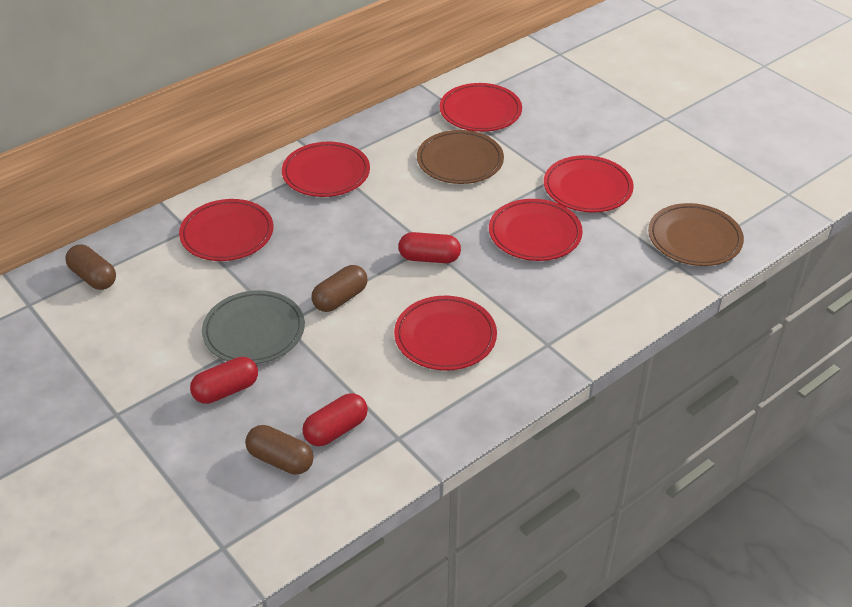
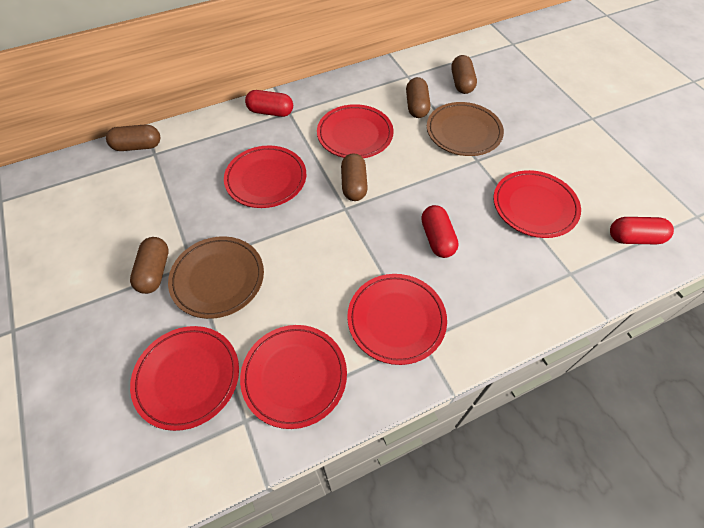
brown capsule: [65,245,116,290] [245,425,314,475] [311,265,367,312] = 3 -> [106,125,161,151] [130,237,169,294] [341,153,368,201] [406,77,430,118] [451,55,477,94] = 5
grey plate: [202,290,305,364] = 1 -> none = 0

